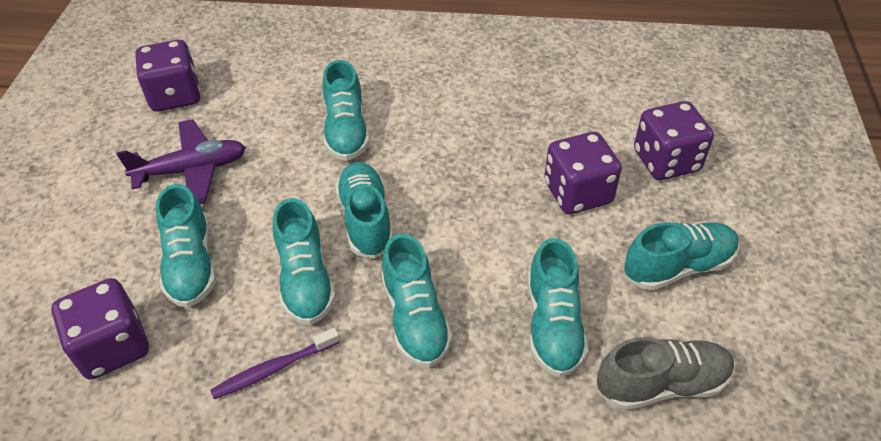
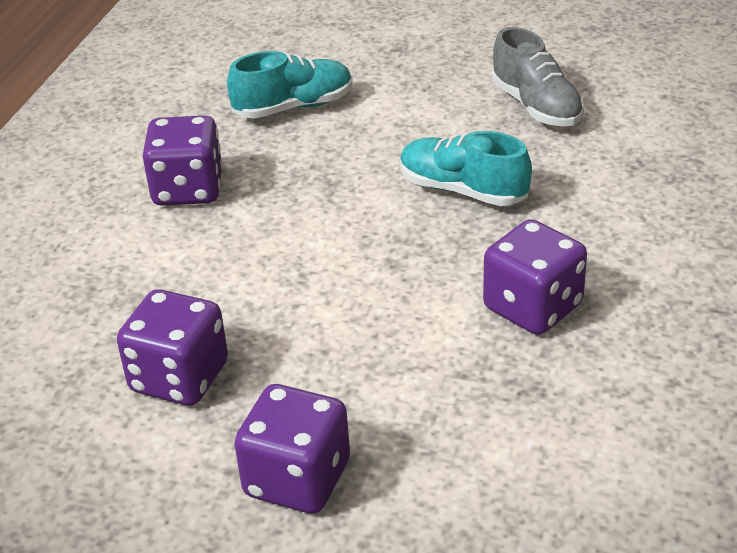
purple plane: [116,119,246,204] = 1 -> none = 0
purple toothbrush: [210,328,340,399] = 1 -> none = 0
turquoise shoe: [155,184,216,307] [273,198,336,325] [322,60,370,161] [335,162,393,258] [381,233,452,368] [528,238,588,377] [624,222,739,290] = 7 -> [227,51,353,119] [400,131,532,206] = 2

